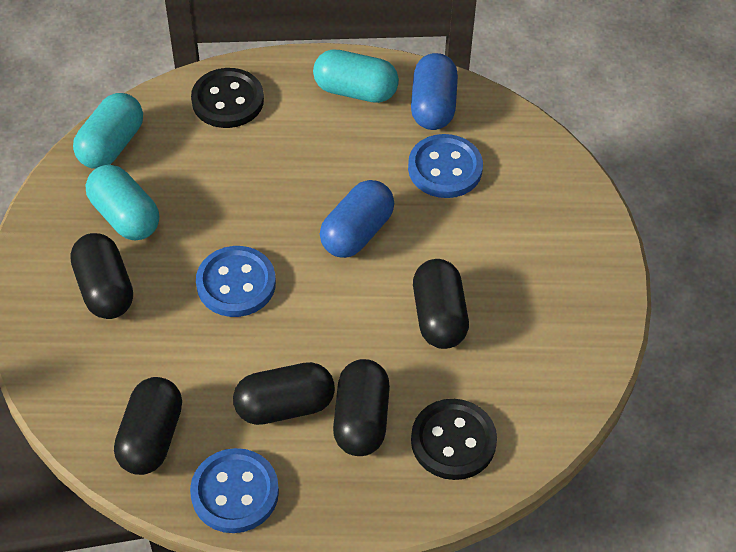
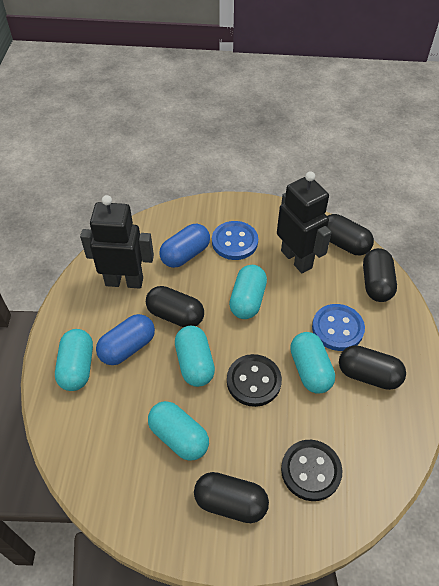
black robot: none = 0 -> [80,195,154,289] [277,171,332,273] = 2
blue button: [190,448,279,533] [196,246,276,317] [408,134,483,198] = 3 -> [212,221,258,260] [312,304,365,351] = 2
turquoise capsule: [73,93,143,169] [86,165,159,240] [313,49,399,103] = 3 -> [55,329,93,391] [148,401,209,461] [175,326,215,387] [229,265,267,319] [290,332,335,394] = 5

